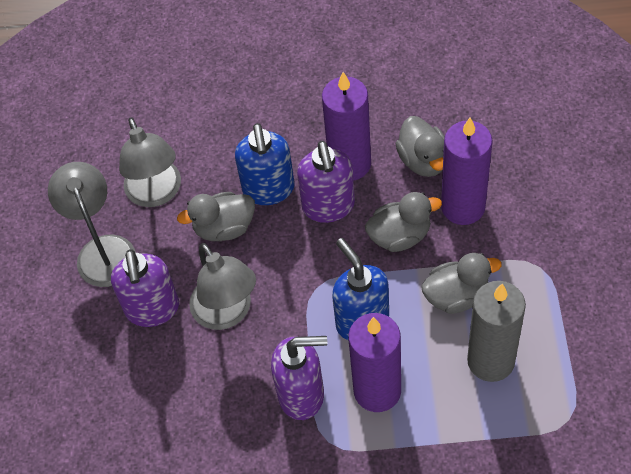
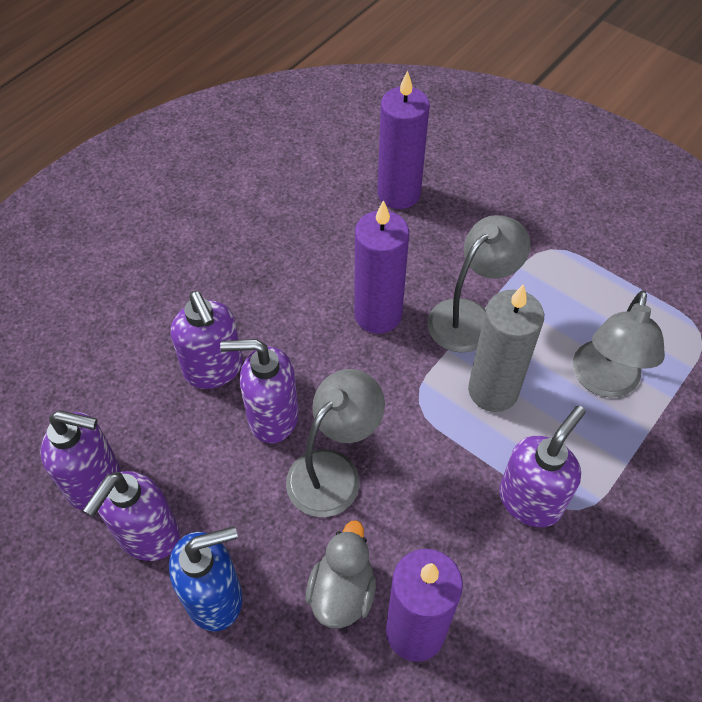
blue soap dispenser: [235,123,295,205] [332,238,389,340] = 2 -> [169,526,242,631] = 1
grey duck: [177,192,255,241] [365,192,442,252] [395,116,445,177] [421,253,502,314] = 4 -> [306,520,376,628] = 1
purple soap dispenser: [111,249,179,327] [271,336,327,420] [297,141,355,223] = 3 -> [40,410,120,510] [83,471,180,561] [170,291,243,389] [220,339,299,443] [499,406,586,527] = 5

